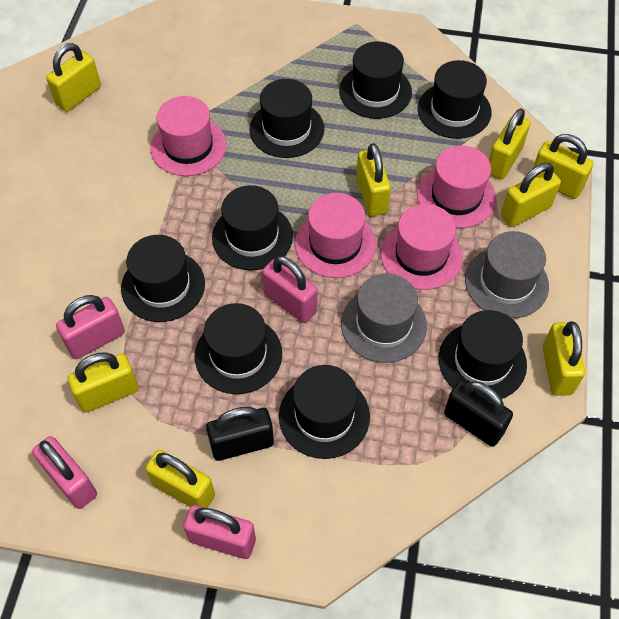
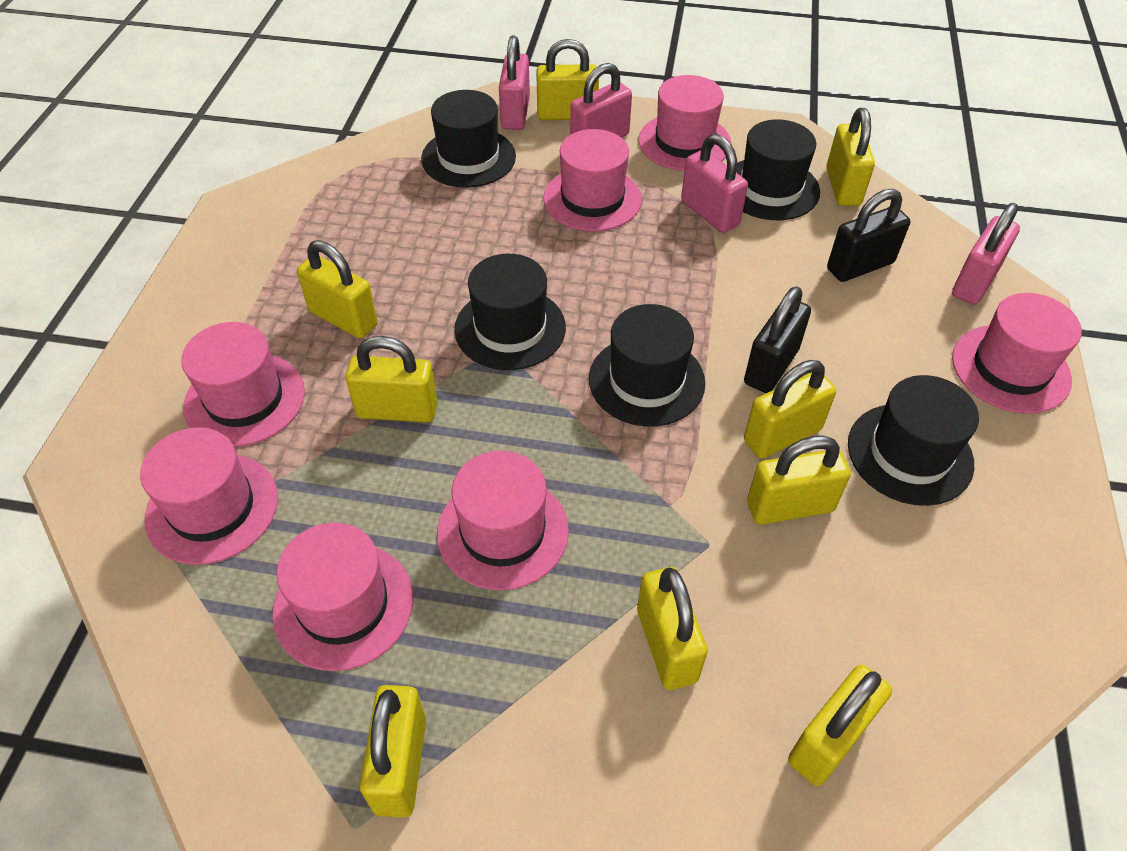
black hat: [121,235,205,322] [195,303,282,394] [212,185,293,270] [250,79,324,158] [279,365,370,459] [339,41,412,119] [417,60,492,139] [439,310,527,399] = 8 -> [421,90,516,188] [454,254,566,370] [589,304,705,427] [736,119,820,220] [848,375,979,506] = 5
grey hat: [341,273,427,363] [465,231,549,319] = 2 -> none = 0
pink hat: [151,96,227,176] [295,193,376,278] [381,204,463,290] [417,145,496,228] = 4 -> [140,427,278,565] [181,322,305,447] [272,523,413,671] [437,451,569,590] [543,129,642,231] [639,75,731,171] [952,293,1082,414] = 7
yellow padlock: [46,43,101,112] [67,352,139,413] [145,450,215,508] [356,143,391,216] [489,108,531,179] [501,163,561,227] [533,134,594,199] [543,321,585,396] = 8 -> [297,240,378,339] [346,336,438,423] [360,685,426,817] [536,39,599,120] [637,567,708,690] [744,360,836,458] [747,435,851,525] [788,665,892,786] [826,108,875,206] = 9

